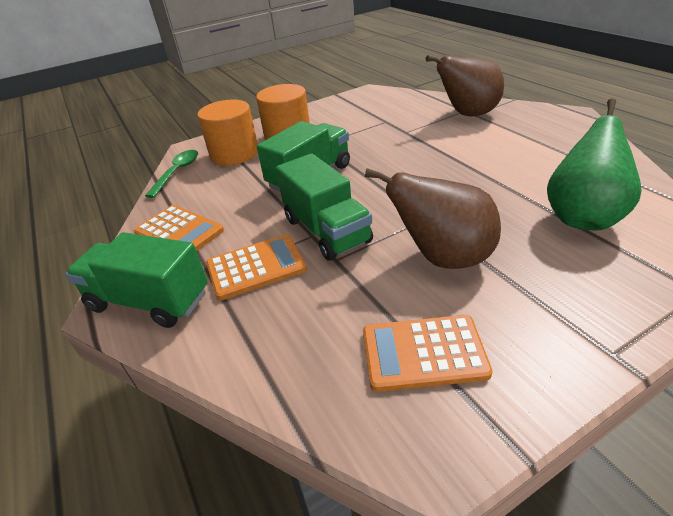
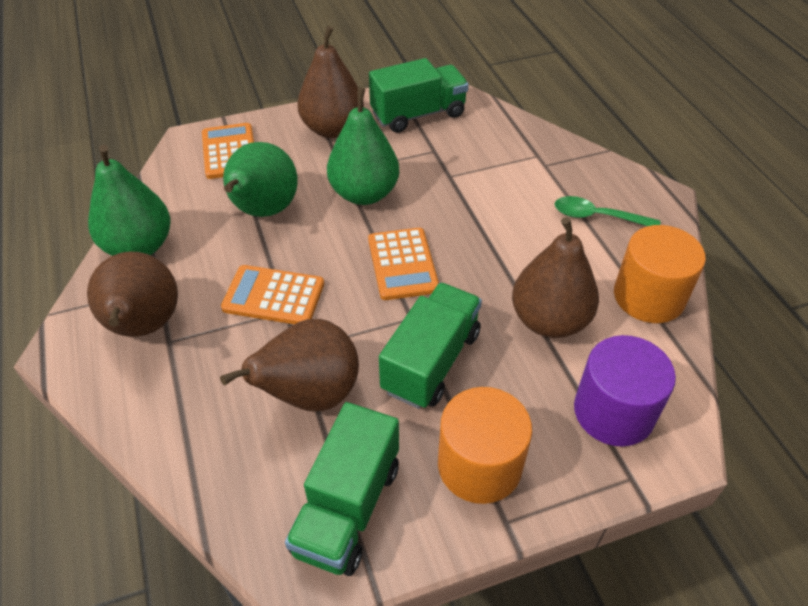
brown pear: [365,168,501,269] [426,55,504,116] = 2 -> [87,252,178,337] [220,319,359,412] [297,26,364,138] [512,217,599,338] = 4
green pear: [547,98,642,230] = 1 -> [88,145,170,256] [223,142,298,217] [327,88,399,205] = 3
purple cylinder: none = 0 -> [574,335,676,447] = 1

